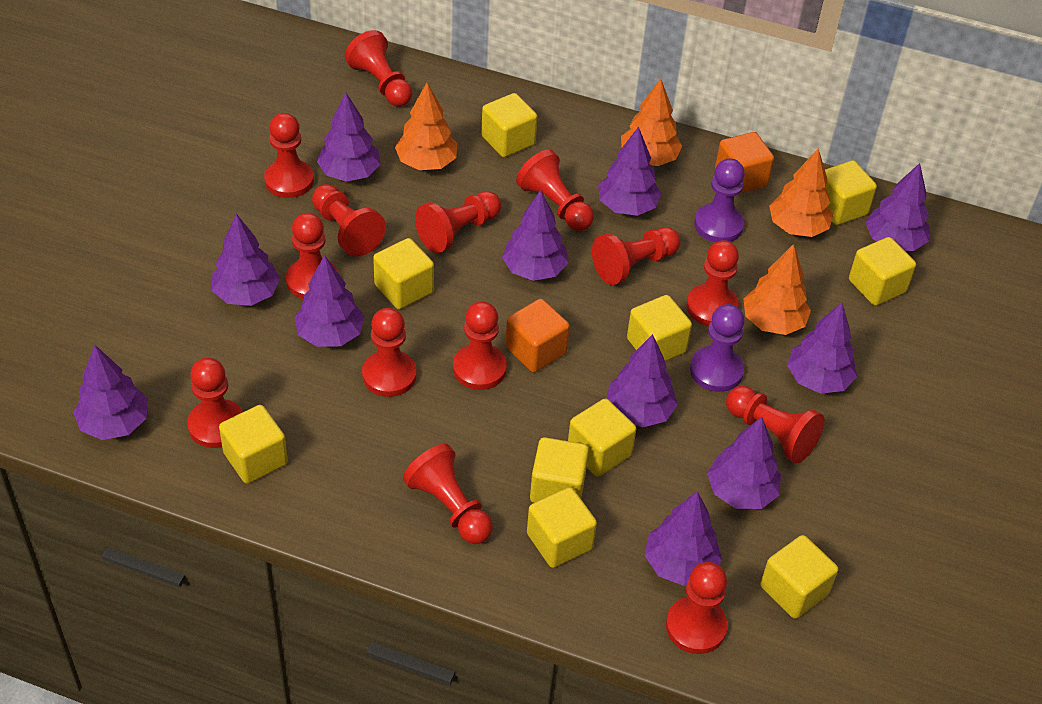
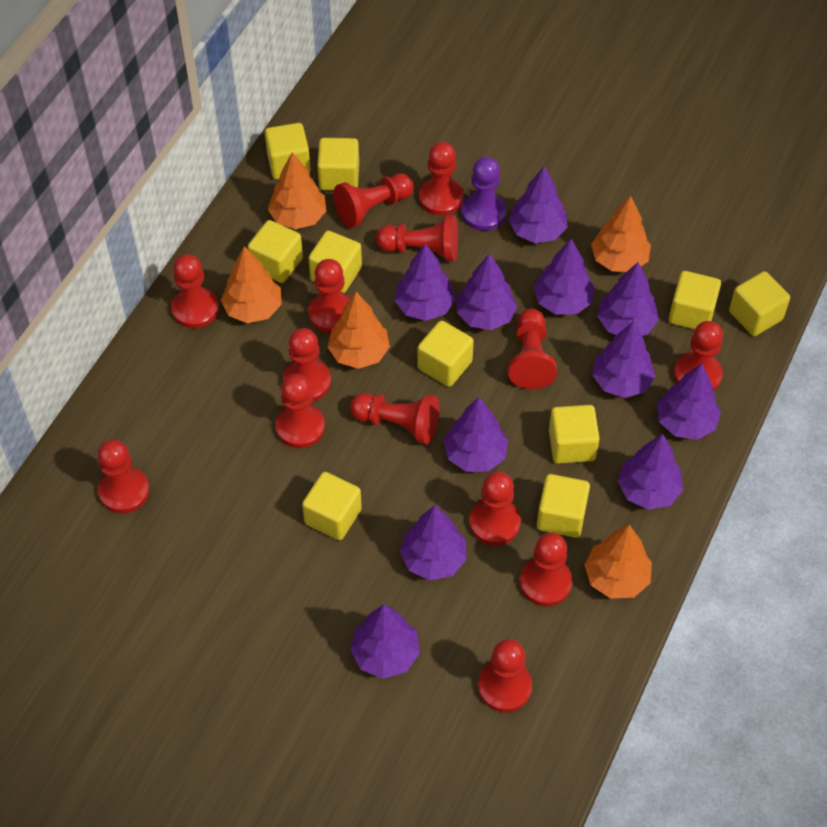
orange cube: [505,299,570,372] [715,132,774,193] = 2 -> none = 0
orange tree: [395,83,457,170] [621,79,682,166] [744,244,811,335] [769,148,833,237] = 4 -> [221,246,282,323] [268,152,327,229] [328,292,390,369] [584,525,652,599] [591,196,651,272] = 5
purple pawn: [690,304,744,392] [694,158,745,242] = 2 -> [461,157,507,231] = 1

